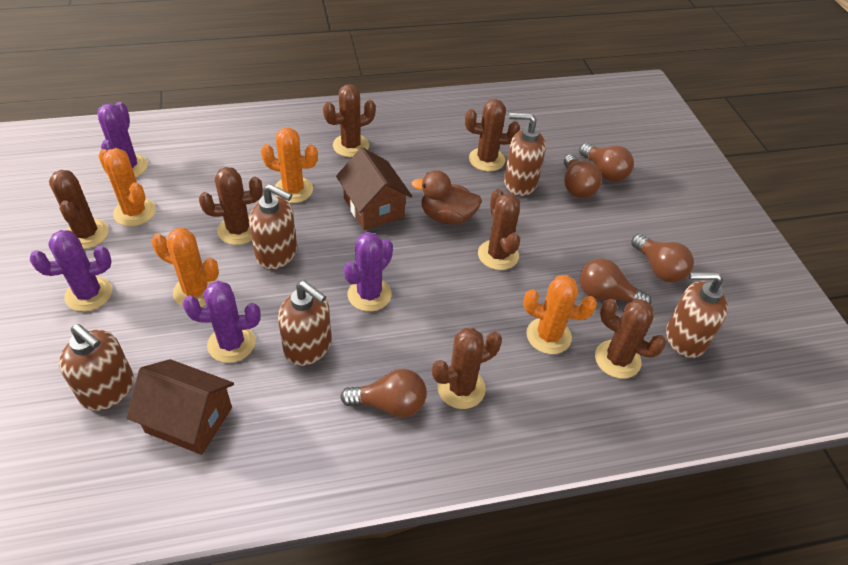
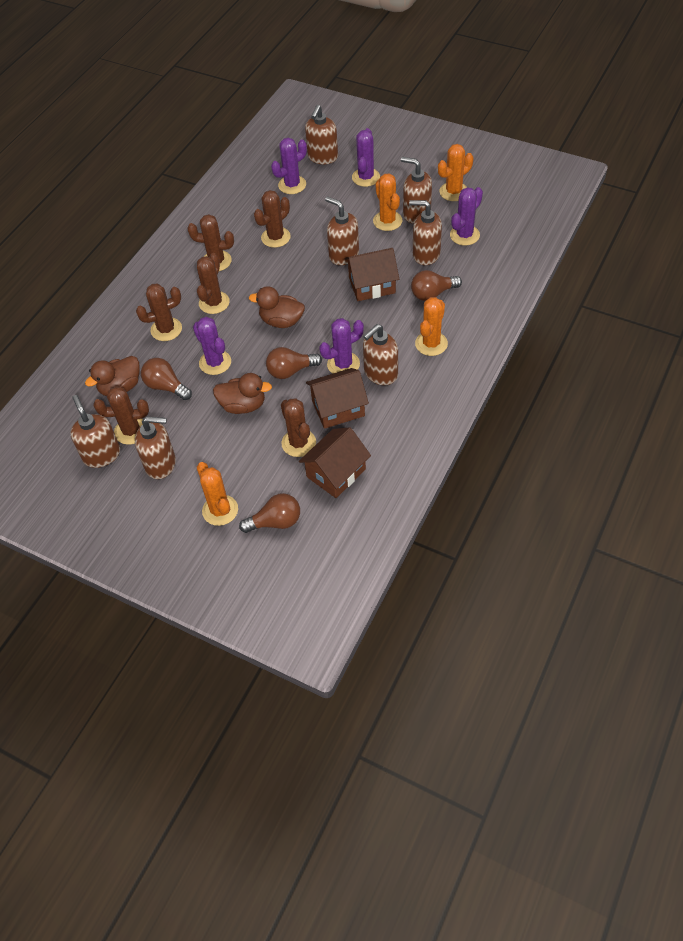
brown cactus: [49,170,109,249] [199,167,263,245] [323,85,376,157] [432,328,502,409] [465,99,520,171] [478,189,520,270] [595,299,667,379] = 7 -> [94,387,149,445] [136,284,182,341] [187,214,234,271] [197,253,230,314] [254,190,291,248] [281,398,316,457] = 6
brown duck: [411,170,482,225] = 1 -> [85,356,140,396] [213,373,272,414] [249,286,305,328] = 3
brown house: [126,359,234,455] [336,147,412,230] = 2 -> [299,427,371,498] [306,368,369,429] [344,248,399,301] = 3
brown light bulb: [341,369,427,418] [564,154,602,198] [579,143,634,182] [580,258,652,305] [631,234,694,283] = 5 -> [141,358,192,400] [239,493,300,533] [266,347,322,379] [411,270,462,301] = 4
brown soap dispenser: [59,324,134,411] [249,184,297,270] [278,281,332,366] [504,112,546,196] [666,272,728,358] = 5 -> [70,395,120,468] [135,416,176,479] [305,105,338,164] [325,196,359,265] [363,324,398,385] [401,157,432,224] [409,200,442,265] = 7
purple cactus: [30,230,112,312] [98,102,148,177] [182,281,261,363] [344,232,393,312] = 4 -> [193,317,231,375] [271,138,307,194] [319,318,364,374] [352,128,380,187] [450,187,483,245] = 5

